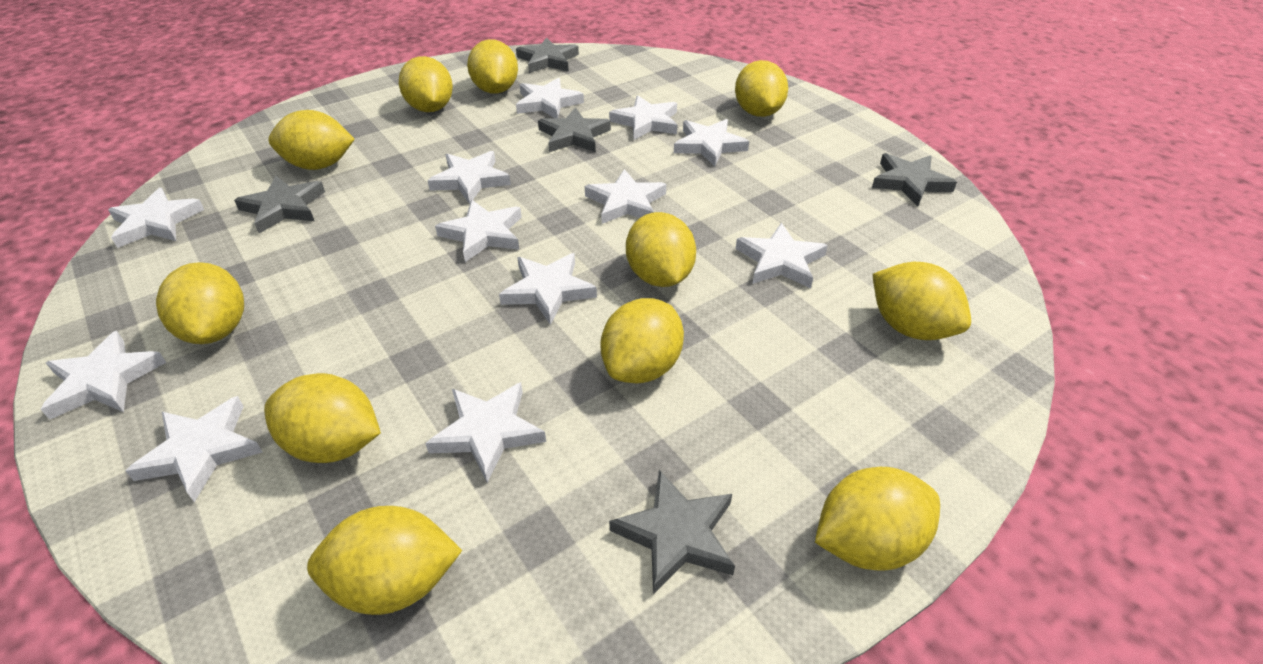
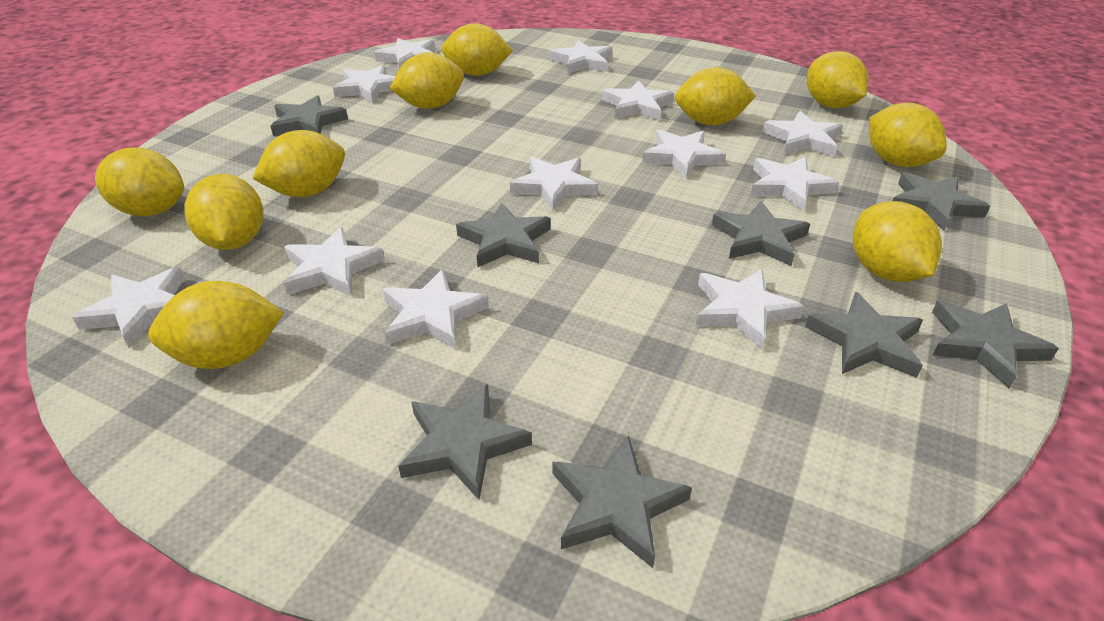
grey star: [234,176,325,233] [516,37,579,73] [538,107,611,152] [609,470,735,595] [872,153,957,206] = 5 -> [270,95,348,136] [398,384,532,500] [456,203,551,267] [553,435,692,568] [712,201,810,266] [805,292,923,378] [892,172,990,231] [932,300,1059,388] = 8
yellow lemon: [156,262,244,344] [264,373,381,463] [269,110,355,170] [307,506,462,615] [399,56,453,112] [467,39,518,94] [600,298,684,383] [626,212,696,287] [735,60,788,117] [815,467,940,570] [873,262,971,340] = 11 -> [95,147,184,216] [148,281,284,369] [184,174,263,250] [252,130,345,197] [389,52,464,109] [442,23,513,76] [675,67,756,125] [807,51,869,108] [853,201,942,282] [869,103,947,167] = 10

